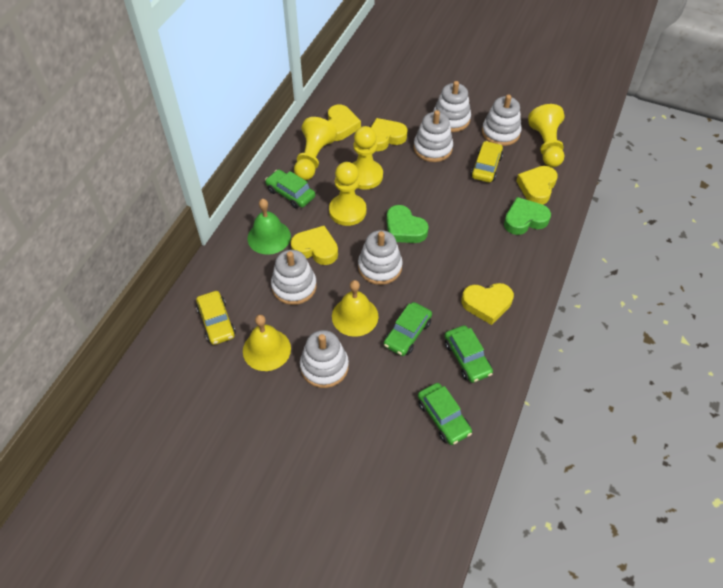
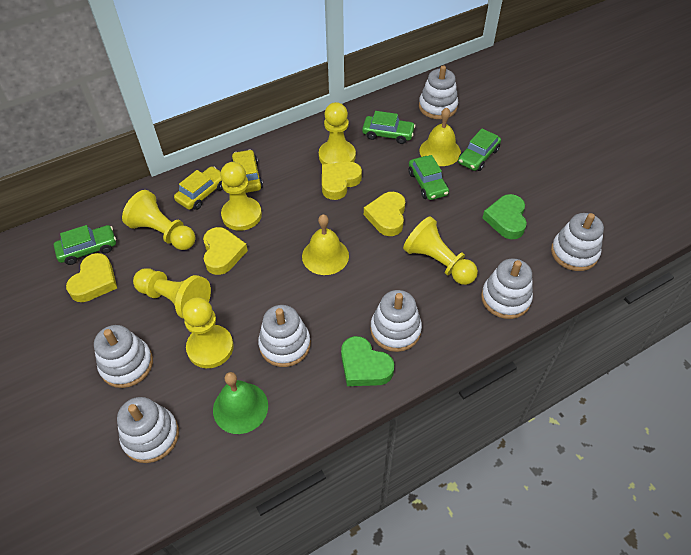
white stacking toy: [271,250,317,305] [300,330,349,388] [358,230,403,285] [414,110,453,162] [433,81,471,132] [482,94,522,146] = 6 -> [94,325,153,388] [117,397,179,463] [258,305,311,367] [370,290,422,352] [419,65,458,119] [481,258,533,319] [551,213,604,271] = 7
yellow heart: [291,226,338,265] [328,104,361,141] [371,118,408,151] [461,283,514,325] [517,166,558,205] = 5 -> [66,253,117,302] [203,227,248,275] [322,162,362,200] [364,192,405,236] = 4
yellow pawn: [294,117,337,180] [329,162,366,226] [353,126,383,190] [528,104,564,167] = 4 -> [122,190,196,250] [133,268,211,319] [182,297,234,368] [221,162,262,231] [319,102,356,165] [403,216,478,285] = 6

